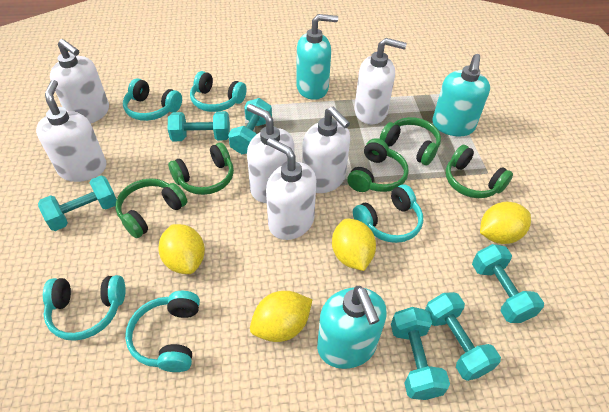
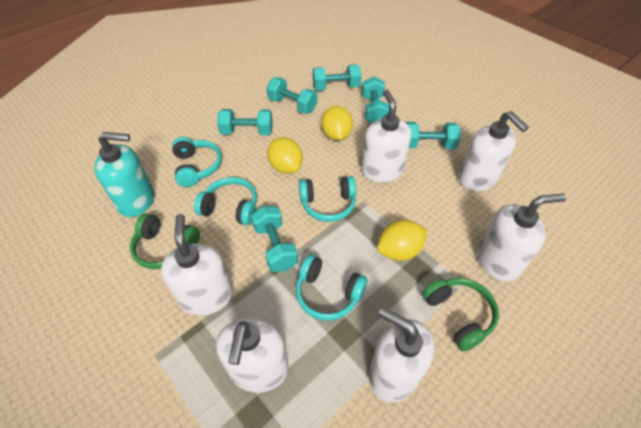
green headphones: [115,178,187,238] [168,143,234,195] [347,138,409,192] [380,117,441,165] [446,145,513,198] = 5 -> [130,213,200,269] [422,278,499,352] = 2
turquoise headphones: [43,275,126,341] [123,78,182,121] [125,291,200,372] [190,71,247,112] [353,184,423,243] = 5 -> [172,137,222,187] [194,177,257,225] [296,255,367,320] [299,176,356,222] = 4
turquoise soap dispenser: [296,14,338,100] [317,286,387,369] [432,54,490,136] = 3 -> [95,132,154,217] = 1
yellow lemon: [158,224,205,274] [250,291,312,342] [332,218,376,271] [480,202,531,244] = 4 -> [267,137,303,174] [321,106,353,141] [377,220,427,261] = 3

